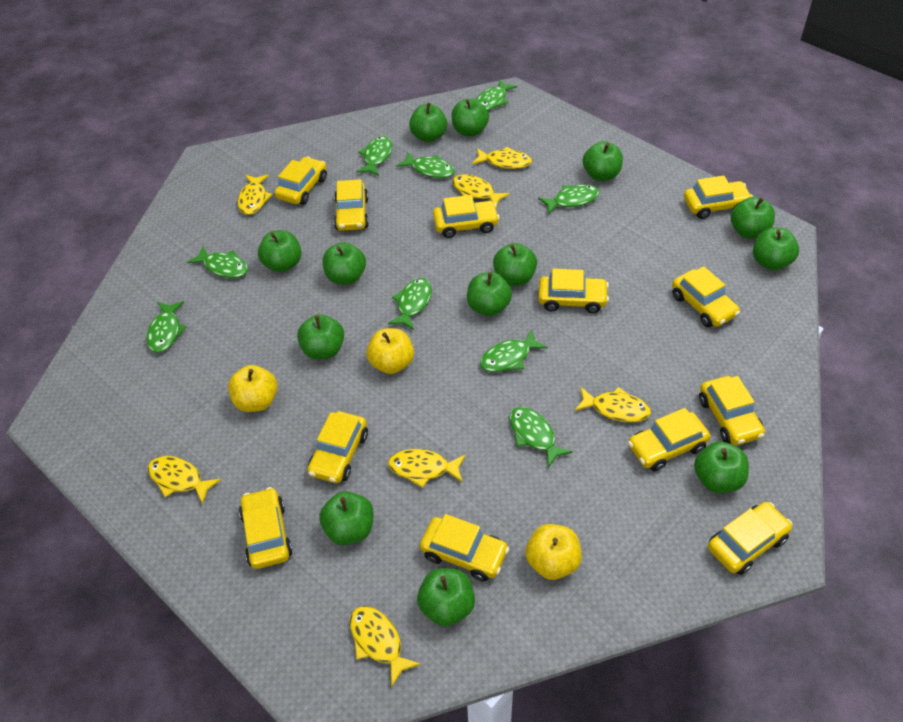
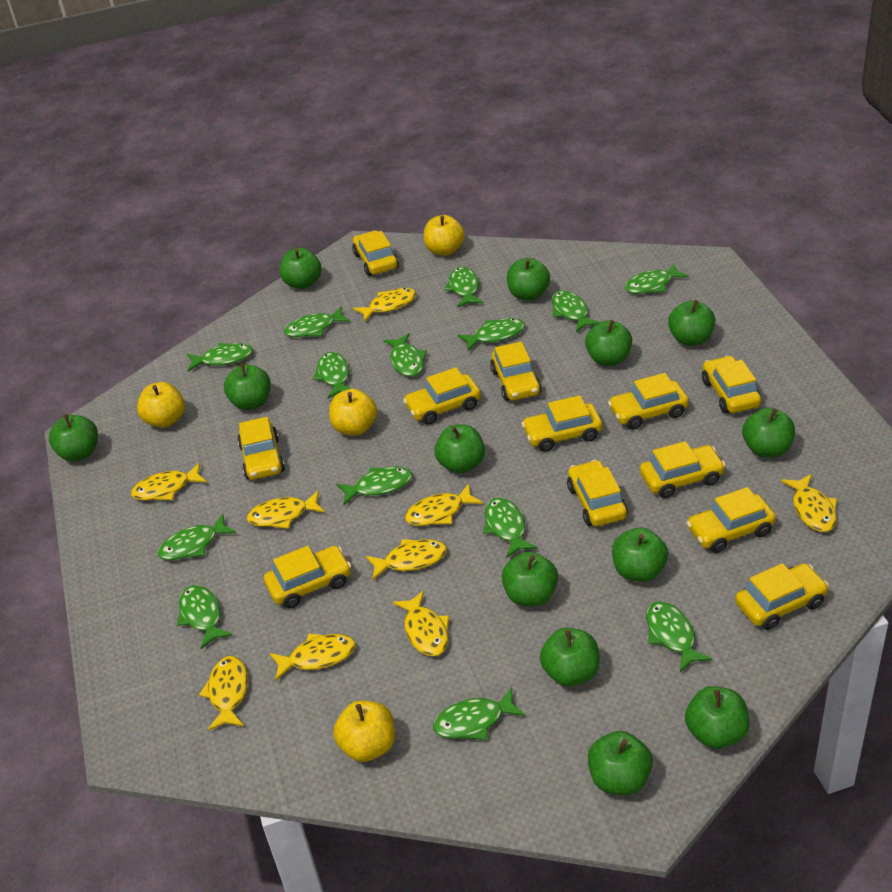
green fish: [146,301,187,353] [187,246,248,278] [356,136,392,176] [388,278,432,330] [397,152,455,178] [476,79,517,111] [480,330,548,372] [509,407,573,468] [538,184,600,215] = 9 -> [158,514,236,560] [177,585,233,649] [187,343,253,372] [284,307,351,337] [312,352,351,398] [336,466,413,505] [383,333,427,377] [433,687,526,740] [444,267,484,308] [457,318,525,351] [483,498,537,558] [552,290,601,332] [625,263,689,294] [646,601,712,672] = 14
yellow apple: [228,365,278,412] [366,328,414,374] [525,524,582,580] = 3 -> [137,382,185,428] [329,389,377,436] [333,701,395,762] [424,215,465,256] = 4
yellow fish: [148,456,221,504] [238,174,273,215] [350,606,421,687] [388,449,465,488] [452,174,510,207] [472,147,532,169] [575,387,651,422] = 7 -> [131,463,207,501] [199,656,248,731] [247,491,325,529] [269,634,356,681] [353,288,416,322] [366,539,447,580] [392,591,449,657] [405,483,483,526] [781,474,837,532] = 9

